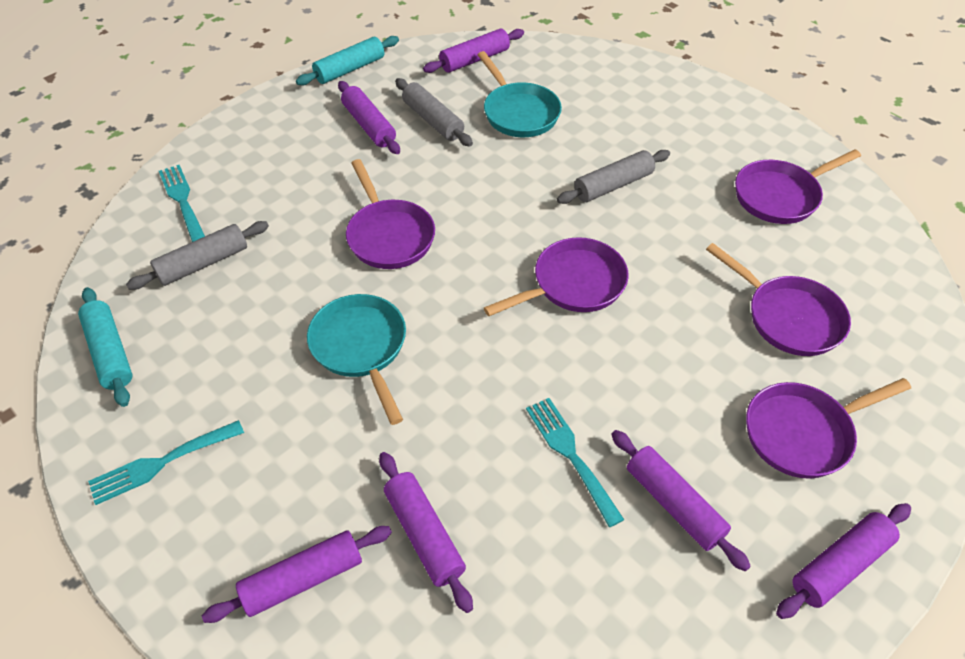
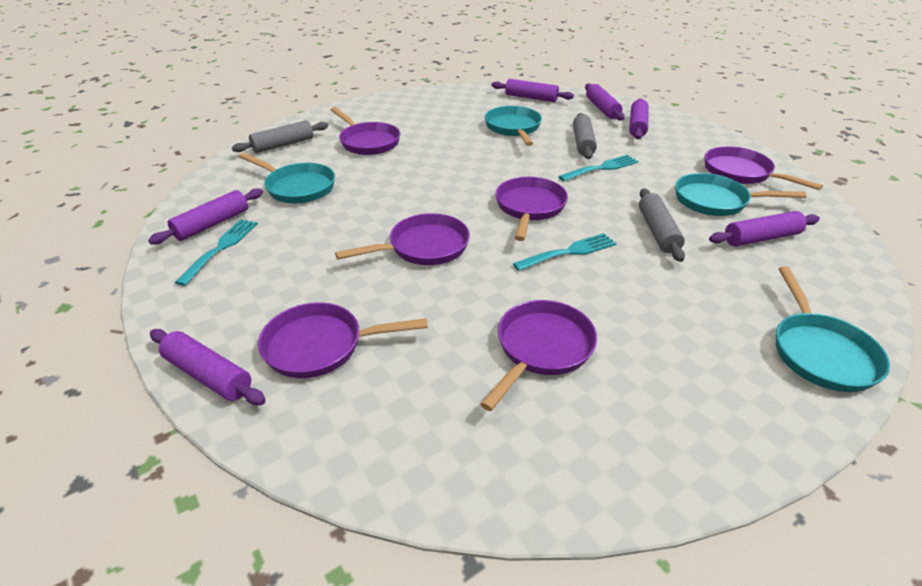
purple pan: [346,159,435,269] [484,237,629,316] [706,243,851,356] [735,149,861,224] [746,378,911,479] = 5 -> [258,302,428,378] [331,107,400,155] [335,213,470,265] [480,300,597,411] [495,177,568,241] [704,146,823,190] = 6
turquoise pan: [307,294,406,425] [477,51,562,137] = 2 -> [239,153,335,203] [484,106,542,146] [675,173,807,216] [776,266,890,392] = 4
turquoise rolling pin: [78,287,133,407] [296,36,399,85] = 2 -> none = 0

